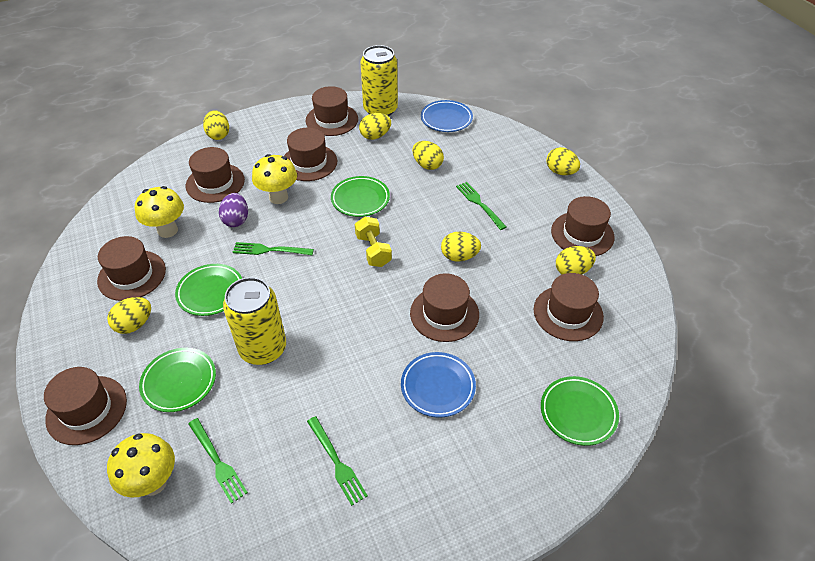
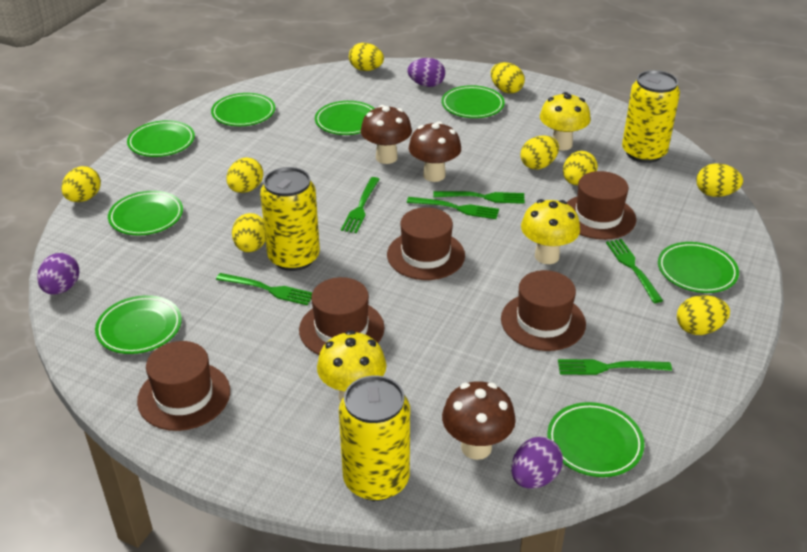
blue plate: [401,352,476,418] [421,100,473,132] = 2 -> none = 0
brown hat: [44,367,127,445] [97,236,166,301] [186,147,245,203] [284,128,337,181] [305,86,358,136] [410,273,479,342] [534,273,604,341] [551,196,615,256] = 8 -> [137,341,230,431] [299,277,385,355] [387,207,465,280] [501,270,586,351] [567,171,636,240] = 5
brown mushroom: none = 0 -> [361,105,412,164] [409,121,461,182] [442,381,516,460] = 3
green fork: [188,418,248,504] [233,242,314,255] [307,416,368,506] [456,182,507,230] = 4 -> [216,273,312,306] [341,177,380,233] [407,197,499,219] [433,191,525,204] [558,359,672,375] [606,239,663,303] = 6
green plate: [139,348,216,412] [175,264,242,316] [331,176,390,217] [541,376,619,446] = 4 -> [95,295,182,354] [108,191,183,235] [127,120,195,157] [211,93,275,126] [315,101,375,135] [442,85,505,118] [547,402,644,477] [658,242,739,293] = 8
purple egg: [219,193,248,227] = 1 -> [37,253,80,295] [407,58,445,87] [511,437,563,489] = 3
yellow can: [223,277,286,365] [361,45,398,116] = 2 -> [260,167,320,271] [339,376,410,501] [622,70,680,163] = 3
yellow dumbbell: [355,217,392,267] = 1 -> none = 0
yellow egg: [107,297,151,334] [203,110,229,140] [359,113,391,140] [412,141,444,170] [441,232,481,262] [546,147,580,175] [556,246,596,275] = 7 -> [61,166,101,202] [226,157,263,193] [232,213,266,252] [349,43,384,71] [491,62,525,93] [520,135,559,170] [563,151,598,185] [677,295,730,335] [696,163,743,197] = 9

